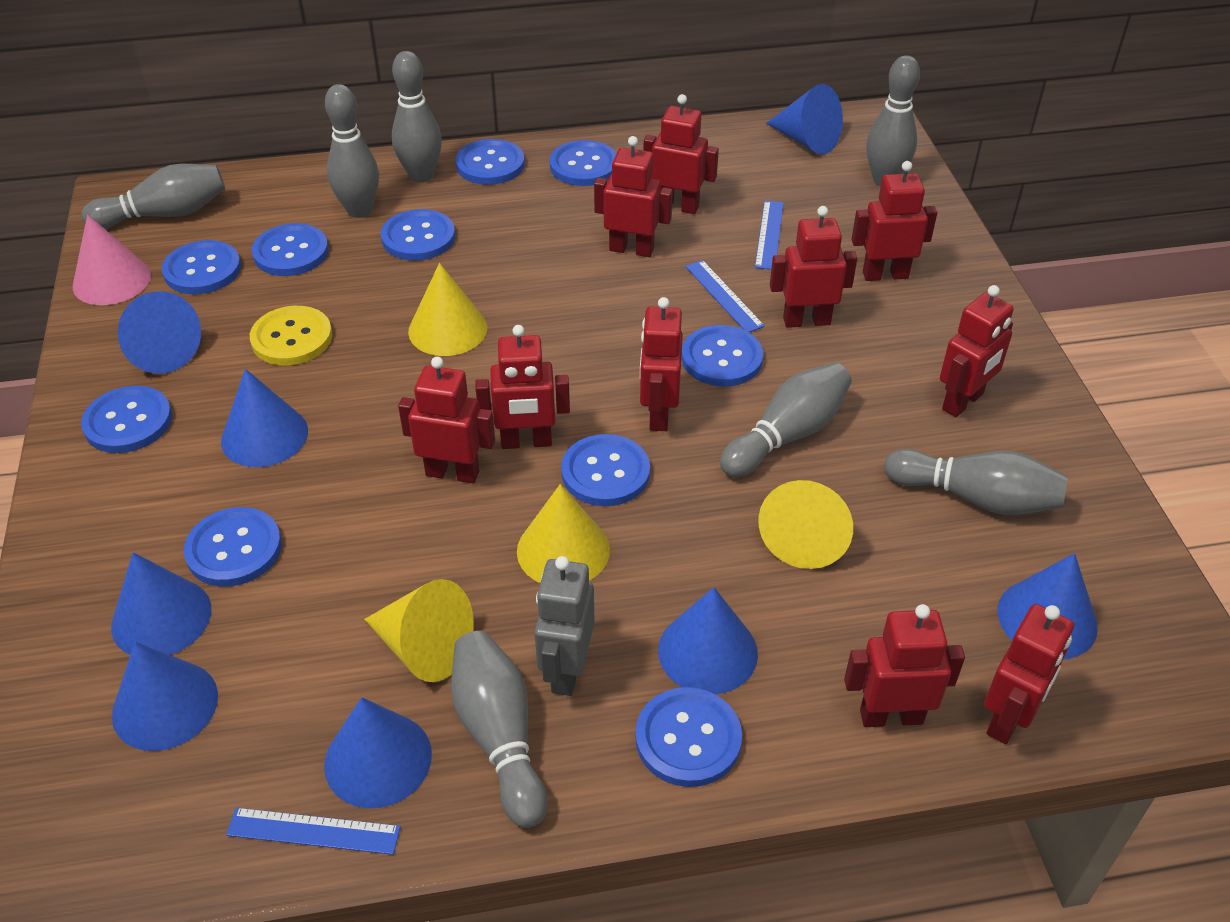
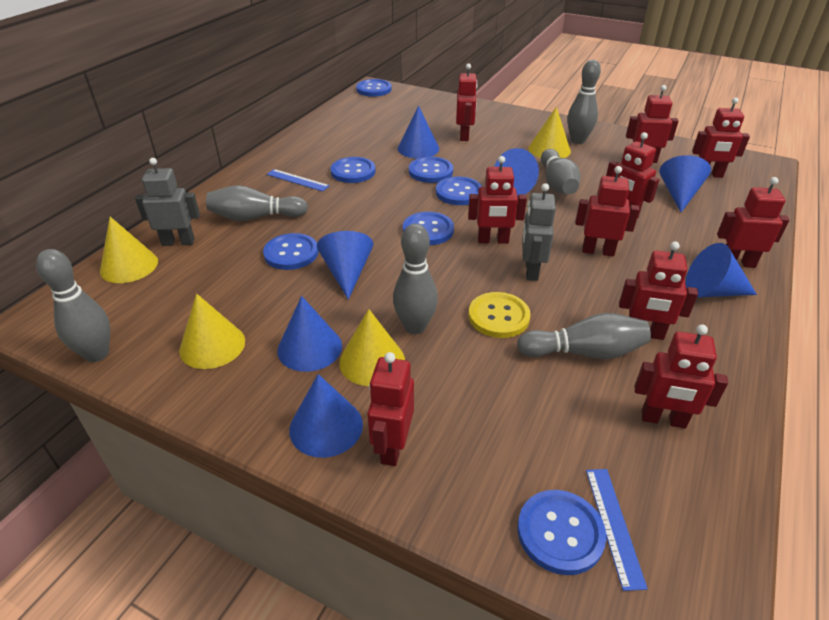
blue button: [81,386,172,453] [162,240,241,294] [184,507,282,587] [252,223,329,276] [381,209,455,261] [455,139,525,185] [550,140,617,186] [561,434,650,506] [635,687,742,787] [682,325,763,387] = 10 -> [263,233,318,270] [331,157,376,183] [356,79,392,97] [403,212,454,245] [409,157,453,183] [436,177,483,205] [517,490,606,575] = 7
blue cone: [111,552,211,655] [112,642,218,751] [118,291,201,374] [221,369,308,467] [324,697,432,808] [658,587,758,694] [766,84,843,154] [997,553,1098,659] = 8 -> [277,296,342,372] [289,374,363,458] [317,231,373,300] [398,106,439,159] [494,148,539,197] [659,155,711,212] [685,243,757,297] = 7
blue ruler: [226,808,401,855] [686,260,765,332] [755,201,784,270] = 3 -> [267,169,330,191] [586,469,648,591] = 2
grey bowling pin: [81,164,225,229] [325,84,379,218] [392,51,442,183] [451,631,547,828] [720,362,852,477] [867,55,920,186] [884,449,1068,515] = 7 -> [36,249,110,362] [206,185,308,221] [393,224,438,334] [517,313,651,359] [541,149,580,194] [568,59,601,144] = 6
grey robot: [534,556,595,696] = 1 -> [135,158,200,246] [522,183,556,281] = 2
pink cone: [73,215,151,305] = 1 -> none = 0

